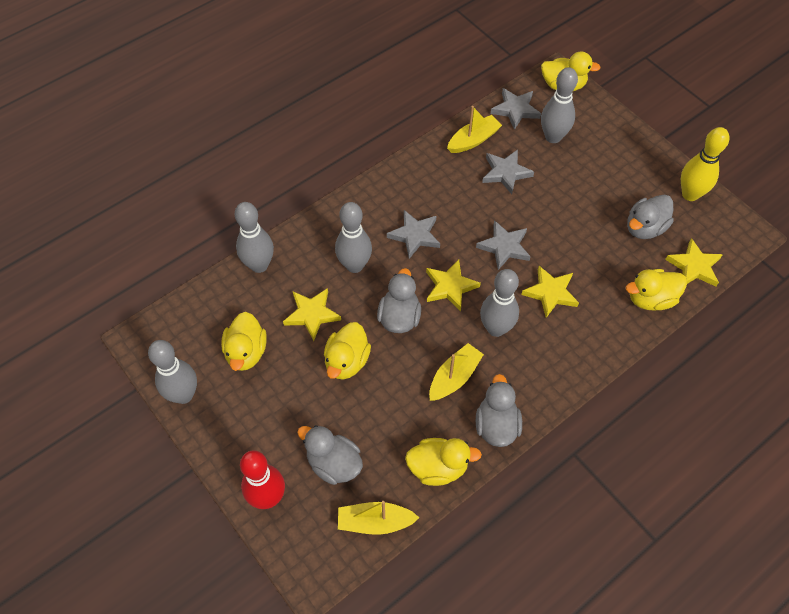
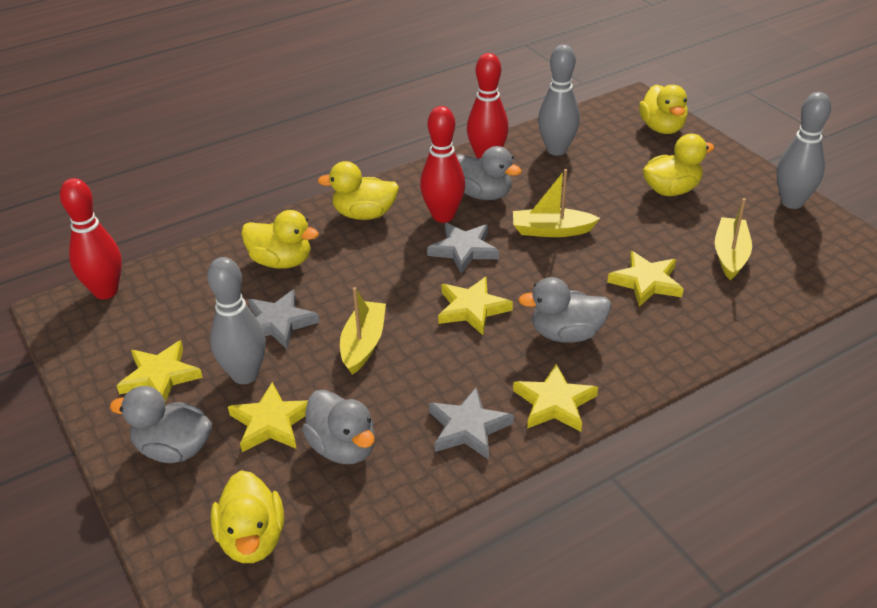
grey bowling pin: [148,340,197,404] [235,202,274,273] [335,202,372,273] [480,269,519,337] [541,67,578,143] = 5 -> [207,257,266,384] [538,44,580,155] [776,92,831,209] = 3
grey star: [387,210,440,259] [476,220,531,270] [482,149,534,194] [491,88,541,130] = 4 -> [248,289,320,349] [427,223,499,273] [429,387,514,460] = 3
red bowling pin: [240,450,285,509] = 1 -> [60,178,122,299] [420,106,465,223] [467,53,509,158] = 3
yellow bowling pin: [681,127,730,201] = 1 -> none = 0
yellow star: [283,288,341,341] [426,259,481,311] [521,266,579,318] [665,238,723,287] = 4 -> [116,340,203,402] [228,382,308,452] [438,277,513,335] [513,364,598,432] [607,251,684,307] = 5

